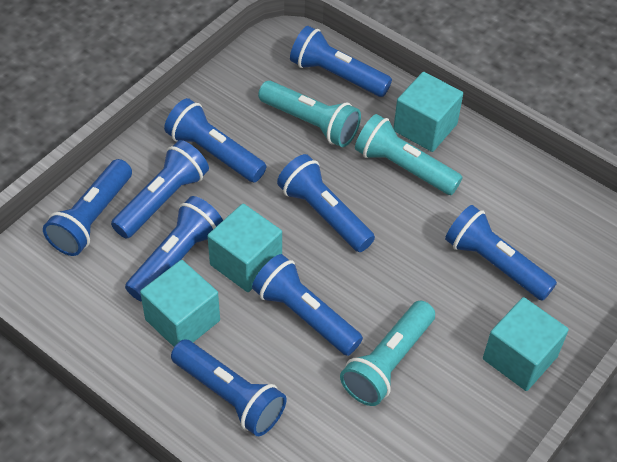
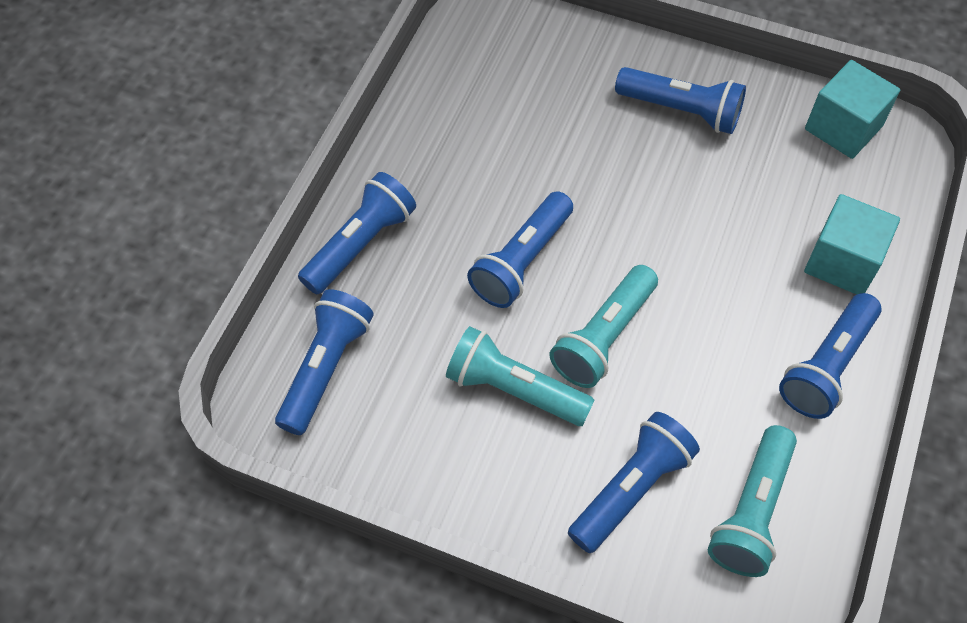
blue flashlight: [43,159,132,256] [111,140,209,239] [125,196,223,302] [164,98,266,182] [171,339,286,436] [252,254,363,356] [277,154,375,252] [290,26,392,97] [445,205,557,301] = 9 -> [275,289,374,435] [298,172,416,294] [467,191,573,308] [568,412,700,553] [615,67,746,134] [779,293,882,419] = 6
turquoise cube: [140,260,220,347] [207,204,282,292] [393,72,463,152] [483,297,569,391] = 4 -> [804,194,900,295] [805,60,900,159] = 2

